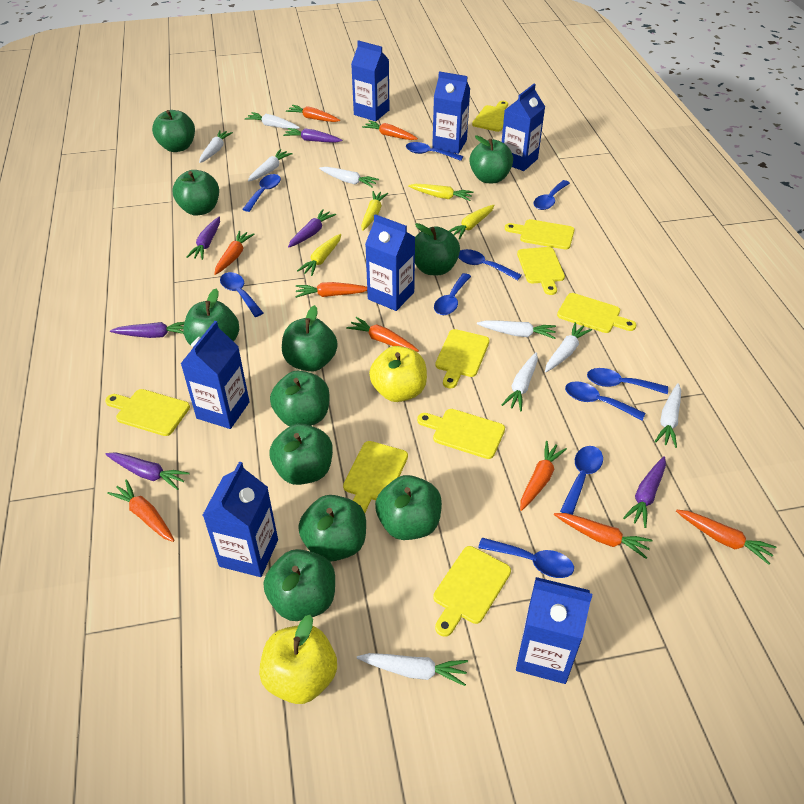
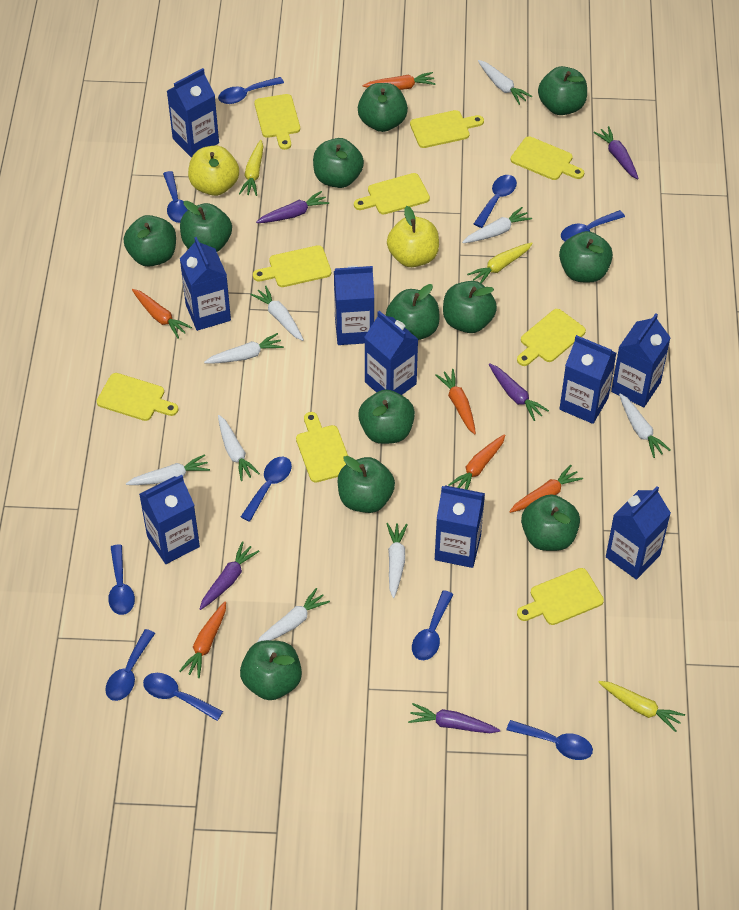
blue carton: [181,321,250,429] [203,462,278,577] [351,40,389,121] [365,214,415,311] [432,71,470,154] [502,84,545,171] [516,577,592,684] = 7 -> [139,475,200,564] [167,68,219,158] [180,237,231,331] [334,266,374,345] [364,311,418,395] [435,485,485,568] [560,335,616,424] [606,486,671,580] [611,313,671,407] = 9
green apple: [152,110,195,152] [173,170,219,216] [183,289,239,345] [264,549,335,621] [270,371,329,426] [270,423,333,485] [282,305,338,372] [298,495,366,562] [375,475,442,540] [415,223,460,275] [469,135,513,183] = 11 -> [124,215,176,267] [180,201,232,252] [240,640,302,700] [313,138,364,188] [338,456,395,513] [358,83,408,132] [358,390,415,444] [386,284,440,340] [443,281,497,333] [521,494,580,551] [538,66,587,115] [559,231,613,283] = 12
orange carrot: [107,479,174,542] [214,231,254,275] [286,105,340,122] [295,282,367,298] [346,317,419,352] [362,121,418,140] [520,441,567,511] [554,513,653,559] [676,510,776,565] = 9 -> [132,289,192,339] [179,602,226,678] [363,72,436,90] [435,369,476,434] [448,434,505,490] [509,465,583,513] = 6
purple carrot: [105,452,190,490] [110,322,185,338] [186,217,220,260] [283,128,342,143] [288,209,336,248] [623,456,666,528] = 6 -> [200,541,259,610] [256,191,329,223] [408,703,500,733] [489,363,549,421] [593,126,639,180] = 5
yellow carrot: [297,234,341,276] [361,191,388,231] [408,184,473,201] [449,205,495,239] = 4 -> [239,140,263,196] [467,242,533,284] [598,681,685,732] = 3

